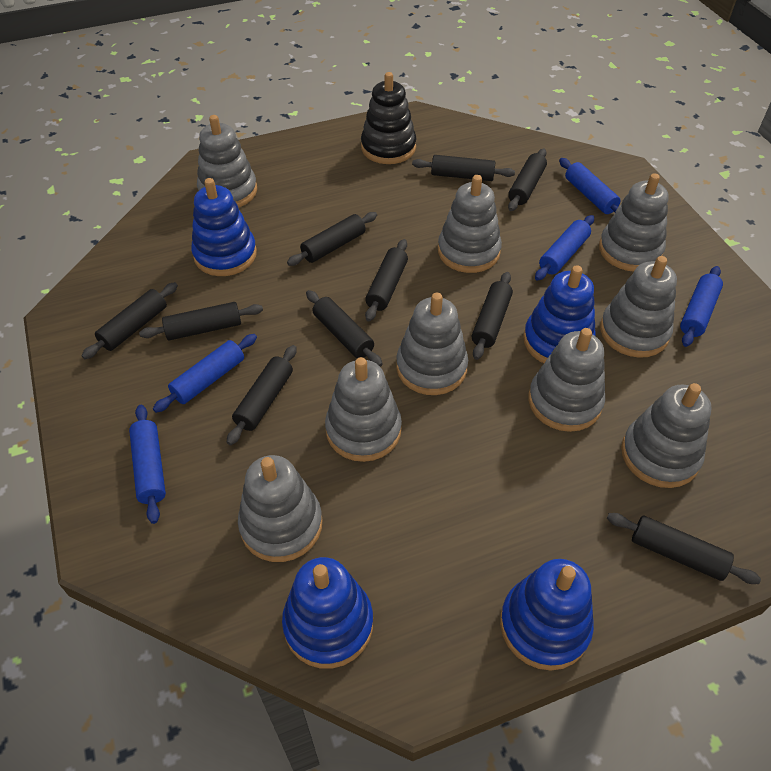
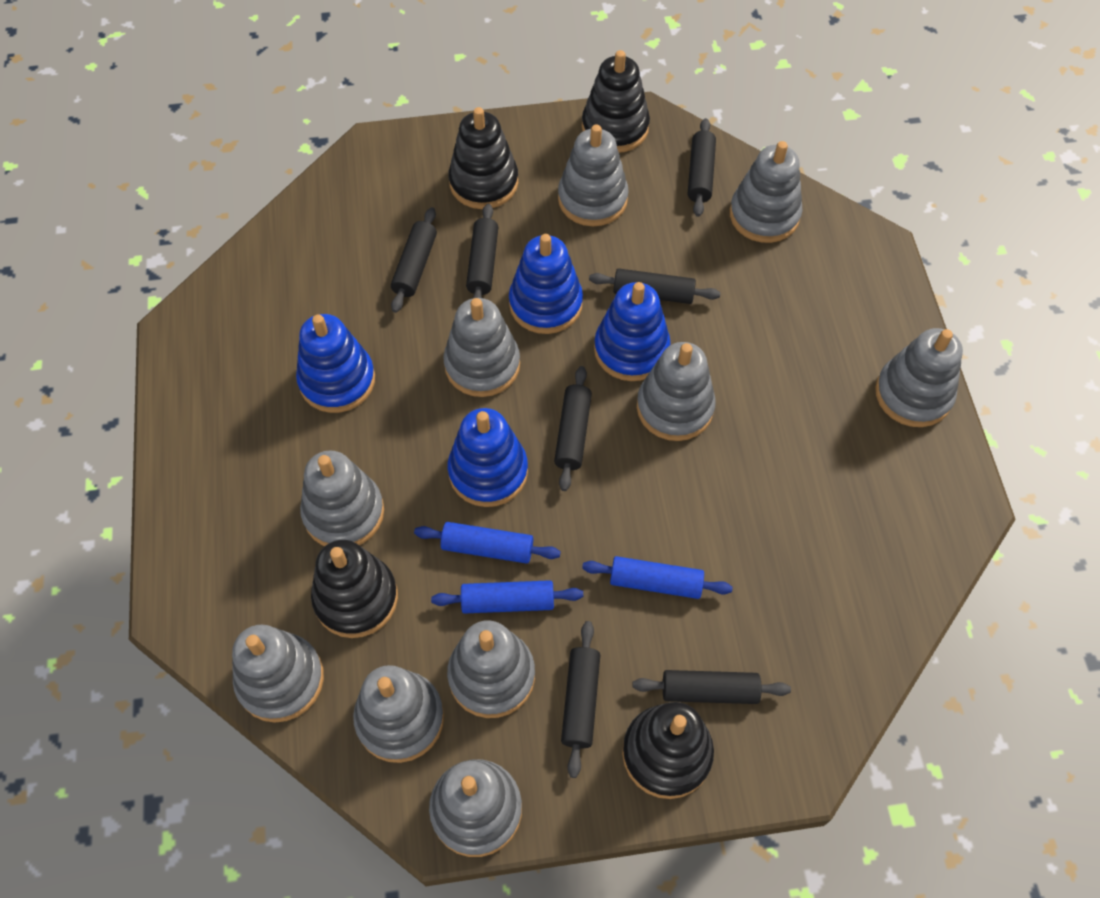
black rolling pin: [81,282,178,359] [139,302,263,340] [227,345,297,445] [287,212,377,266] [306,290,383,367] [365,239,408,322] [412,155,515,181] [472,272,513,360] [508,148,547,211] [607,513,761,584] = 10 -> [391,207,437,313] [466,203,498,299] [554,366,592,491] [561,621,600,778] [589,269,721,304] [633,670,791,704] [688,118,716,217] = 7
black stacking toy: [361,72,416,164] = 1 -> [311,540,398,638] [448,107,518,209] [582,50,650,153] [622,702,714,799] = 4
blue rolling pin: [129,405,166,524] [153,334,257,413] [535,215,594,281] [559,158,621,214] [680,266,723,347] = 5 -> [414,522,561,564] [431,580,583,614] [582,556,733,599] = 3
grey stacking toy: [197,115,257,208] [238,455,323,562] [325,357,402,462] [396,292,468,395] [438,175,502,273] [528,328,605,432] [599,173,669,271] [600,256,677,358] [621,383,712,488] = 9 -> [232,625,324,723] [300,450,384,546] [353,665,444,763] [429,759,522,857] [443,298,520,397] [447,620,535,718] [558,124,629,226] [637,342,716,441] [730,141,802,243] [875,328,963,427] = 10

